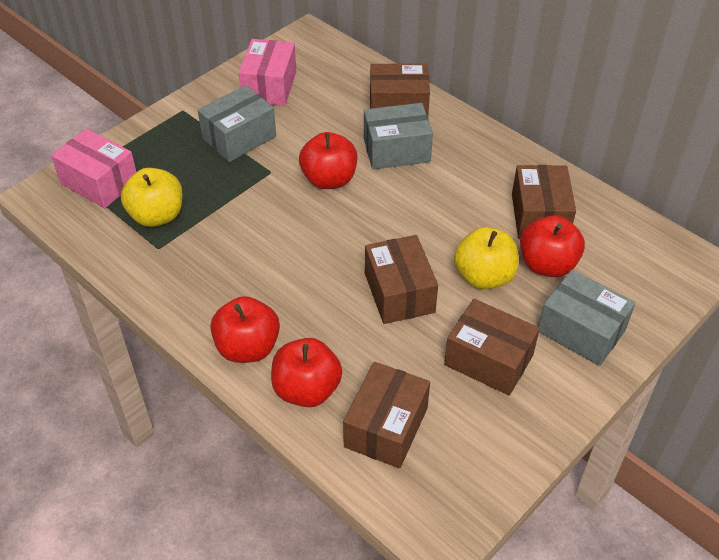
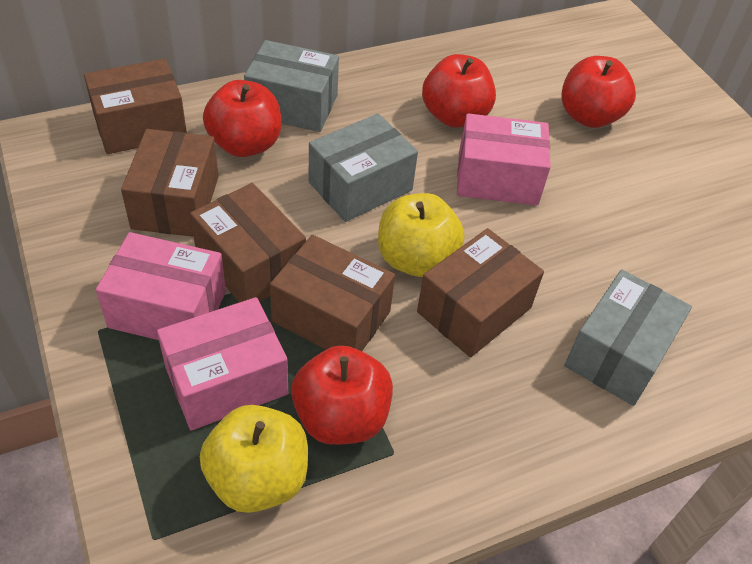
pink box: [51,129,137,208] [239,39,297,106] = 2 -> [96,232,226,340] [157,297,288,430] [457,113,551,205] = 3

